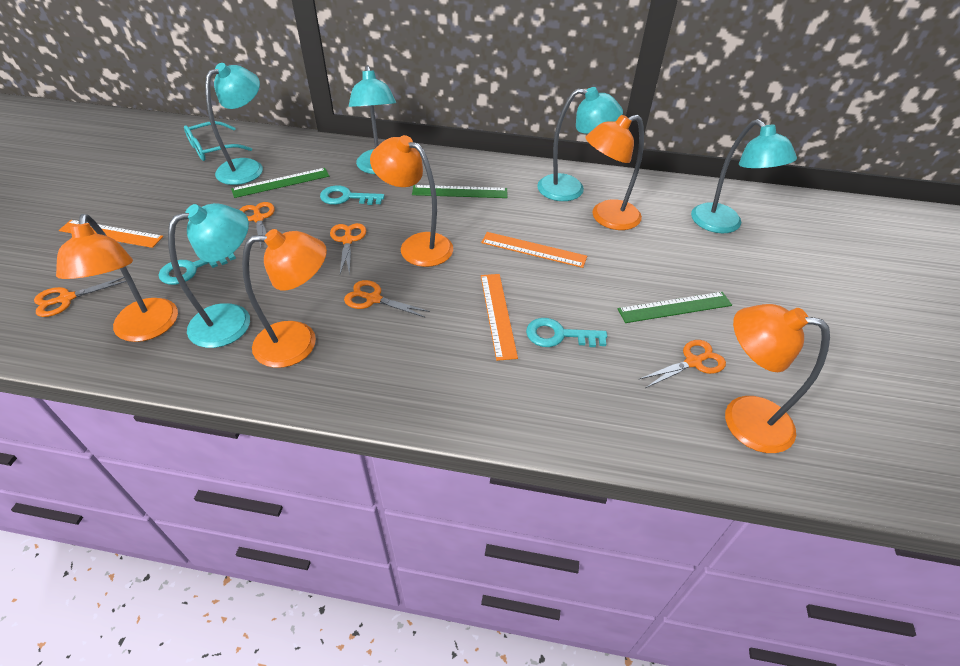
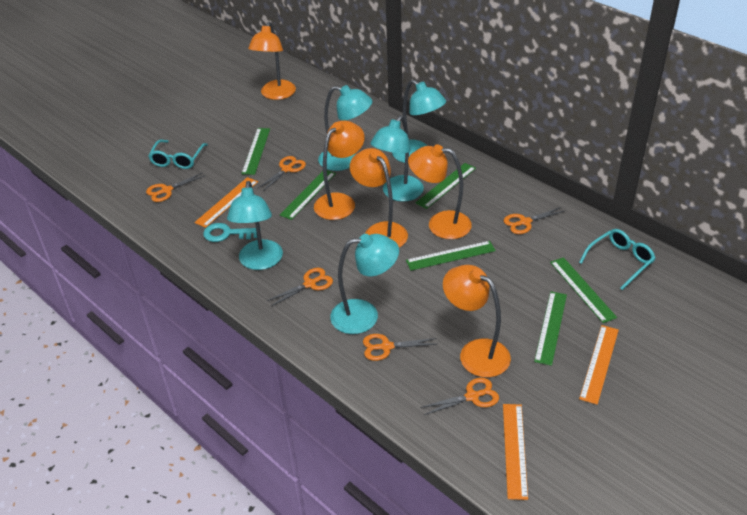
green ruler: [231,168,329,198] [412,185,507,198] [618,292,732,323] = 3 -> [241,128,270,175] [280,170,336,220] [406,241,496,271] [415,163,476,209] [534,291,567,366] [550,257,617,323] = 6
orange scissors: [34,277,127,317] [240,202,275,248] [330,223,366,275] [344,280,430,317] [640,340,726,388] = 5 -> [146,173,205,202] [258,156,306,191] [267,268,333,306] [363,334,437,361] [420,378,499,415] [504,207,566,234] = 6
turquoise glasses: [184,121,252,161] = 1 -> [148,140,208,169] [579,229,656,290] = 2
turquoise key: [159,252,236,285] [320,185,385,205] [526,318,607,347] = 3 -> [203,223,261,242] = 1

